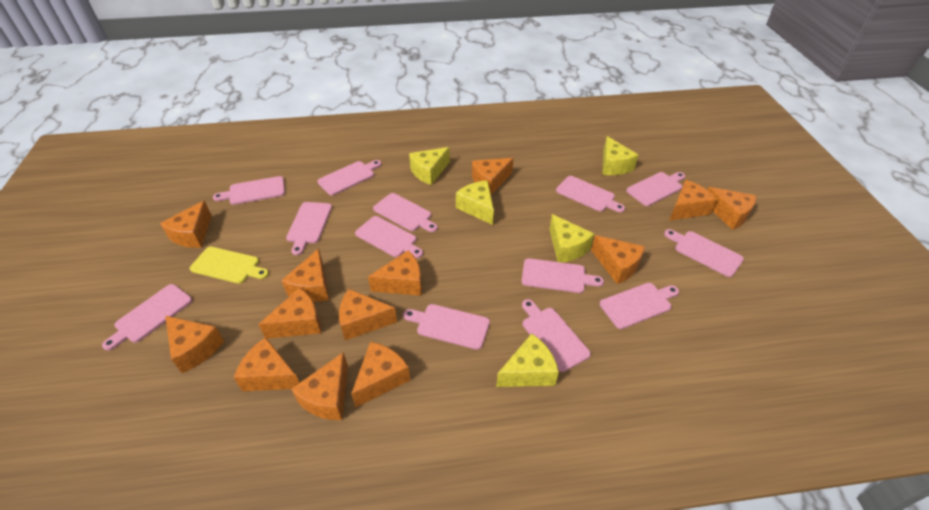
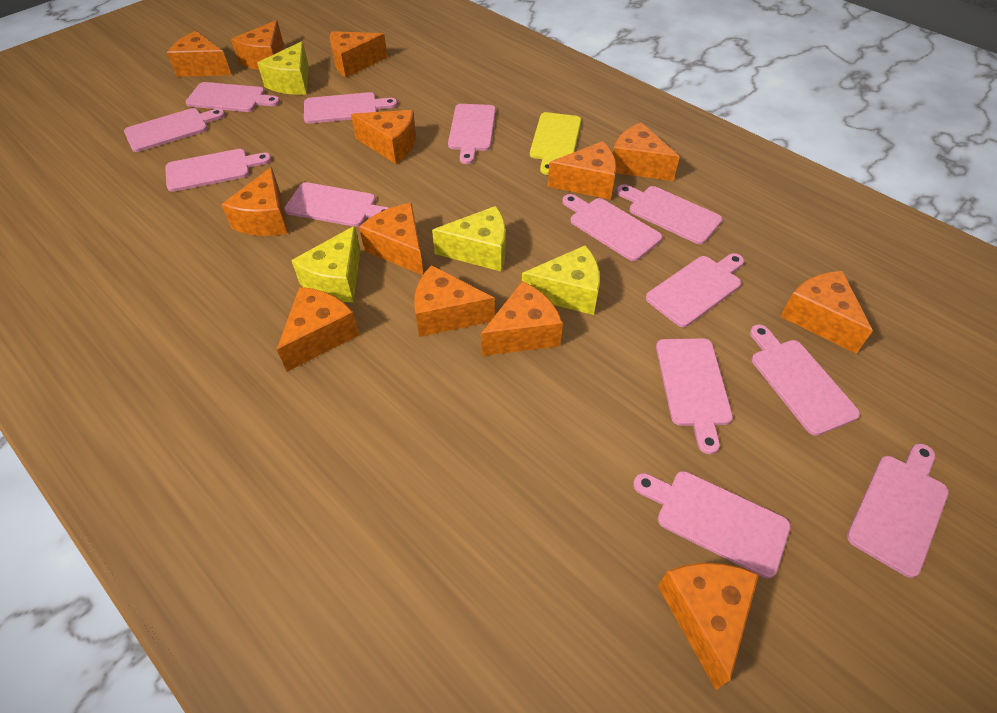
yellow cheese: [409,147,450,185] [456,180,494,225] [496,334,559,387] [549,214,594,263] [602,136,639,175] = 5 -> [257,41,309,95] [291,226,361,302] [432,206,506,271] [522,245,600,315] = 4

